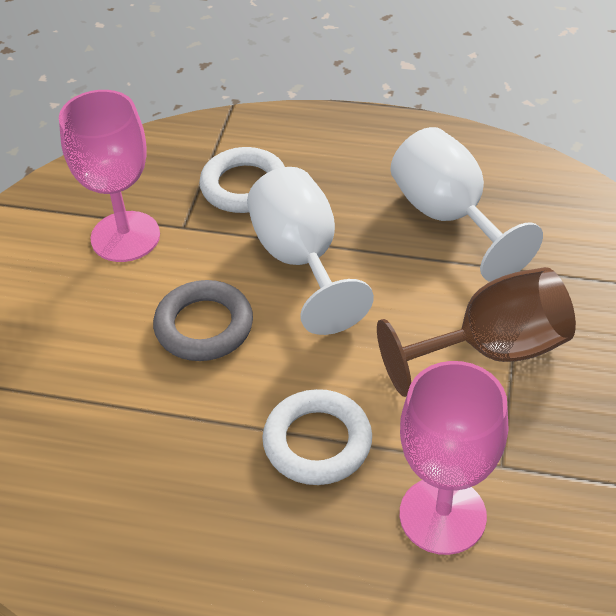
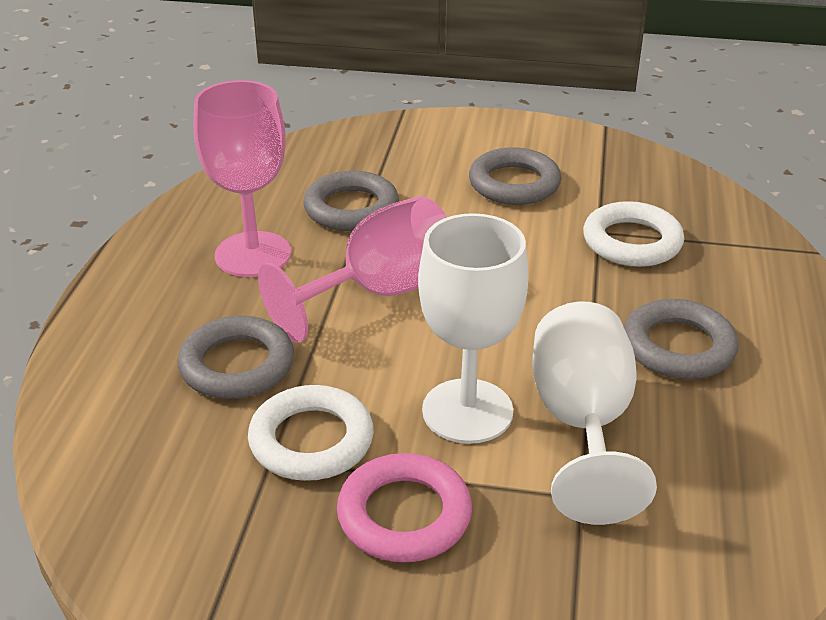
brown goblet: [377,267,576,397] = 1 -> none = 0
grey ring: [153,280,253,361] = 1 -> [177,316,294,399] [303,170,399,231] [469,147,561,205] [624,299,739,379] = 4
pink ring: none = 0 -> [337,453,472,562] = 1

